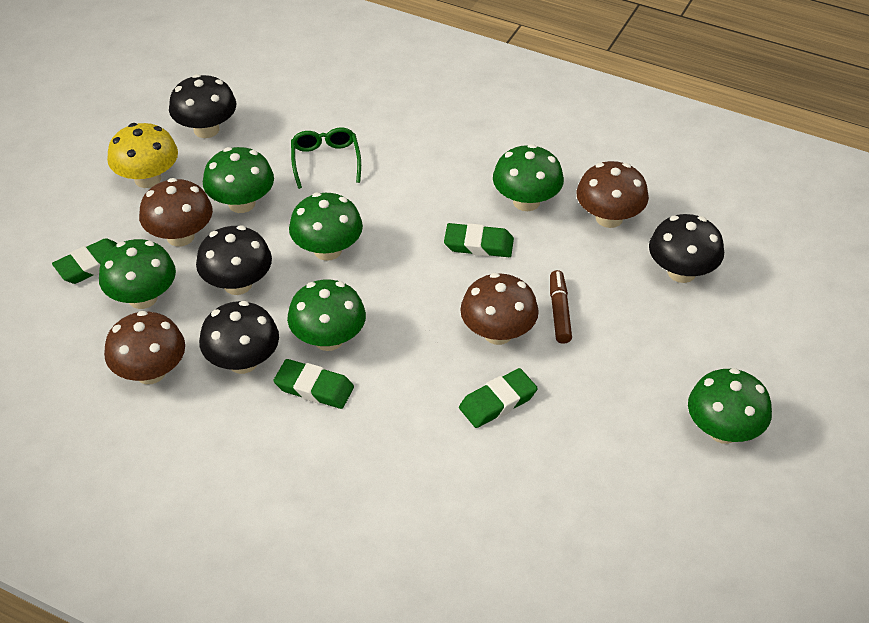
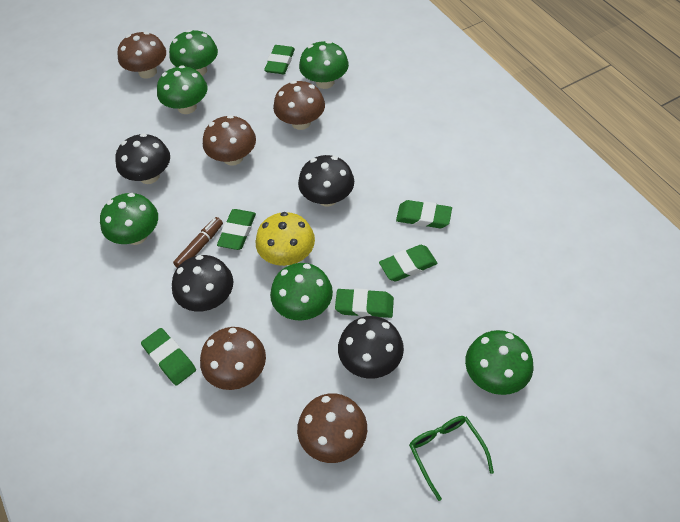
brown mushroom: [104,311,185,384] [139,178,213,246] [460,273,539,345] [576,161,649,228] = 4 -> [117,32,166,79] [200,327,266,390] [203,115,256,166] [273,81,325,130] [297,393,367,463] = 5
green eraser: [52,238,117,284] [273,359,354,409] [444,223,514,257] [459,368,538,428] = 4 -> [141,328,196,386] [217,209,256,250] [264,45,295,74] [335,288,394,318] [379,245,438,281] [396,200,452,228] = 6

